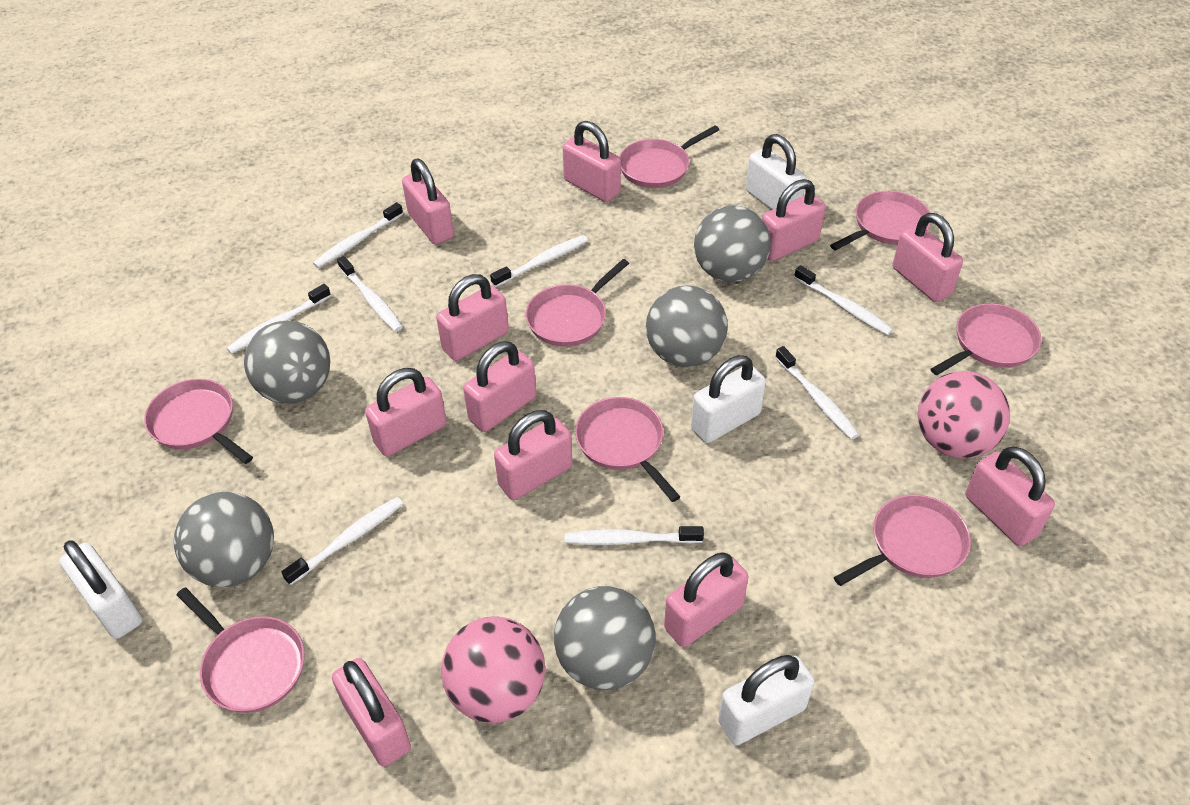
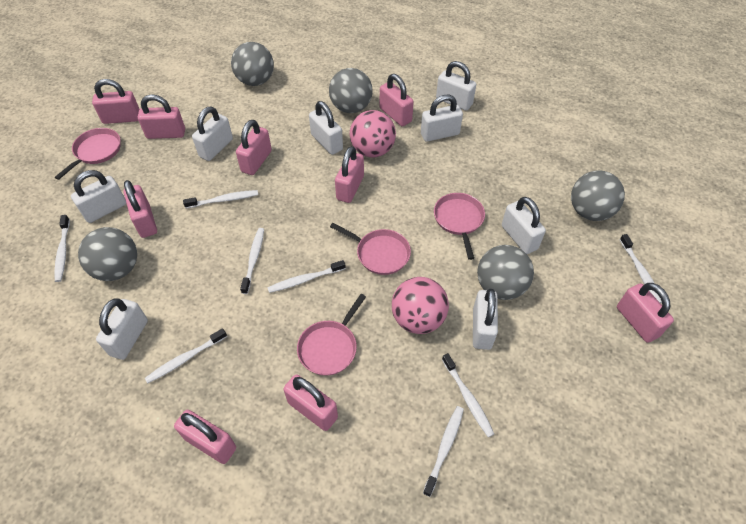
pink padlock: [332,658,411,767] [365,368,447,457] [402,159,454,245] [436,274,509,361] [463,341,536,432] [494,410,573,500] [563,121,621,202] [664,552,749,647] [762,179,825,261] [893,213,963,302] [965,446,1055,546] = 11 -> [92,79,140,124] [123,180,157,238] [138,94,185,139] [174,410,236,464] [236,120,272,175] [283,374,338,431] [335,146,364,203] [380,74,414,126] [617,283,674,343] = 9
pink pan: [144,379,253,464] [177,587,305,713] [526,259,629,347] [575,397,680,502] [619,126,719,188] [830,191,931,251] [834,494,971,586] [930,303,1042,375] = 8 -> [55,128,121,180] [297,294,366,376] [330,223,411,275] [434,193,485,260] = 4
white padlock: [59,541,143,639] [691,355,766,443] [718,655,814,745] [746,134,806,210] = 4 -> [71,170,126,223] [96,298,148,360] [192,107,233,161] [309,101,343,155] [421,95,463,142] [436,61,476,111] [473,289,498,350] [502,197,546,254] = 8

